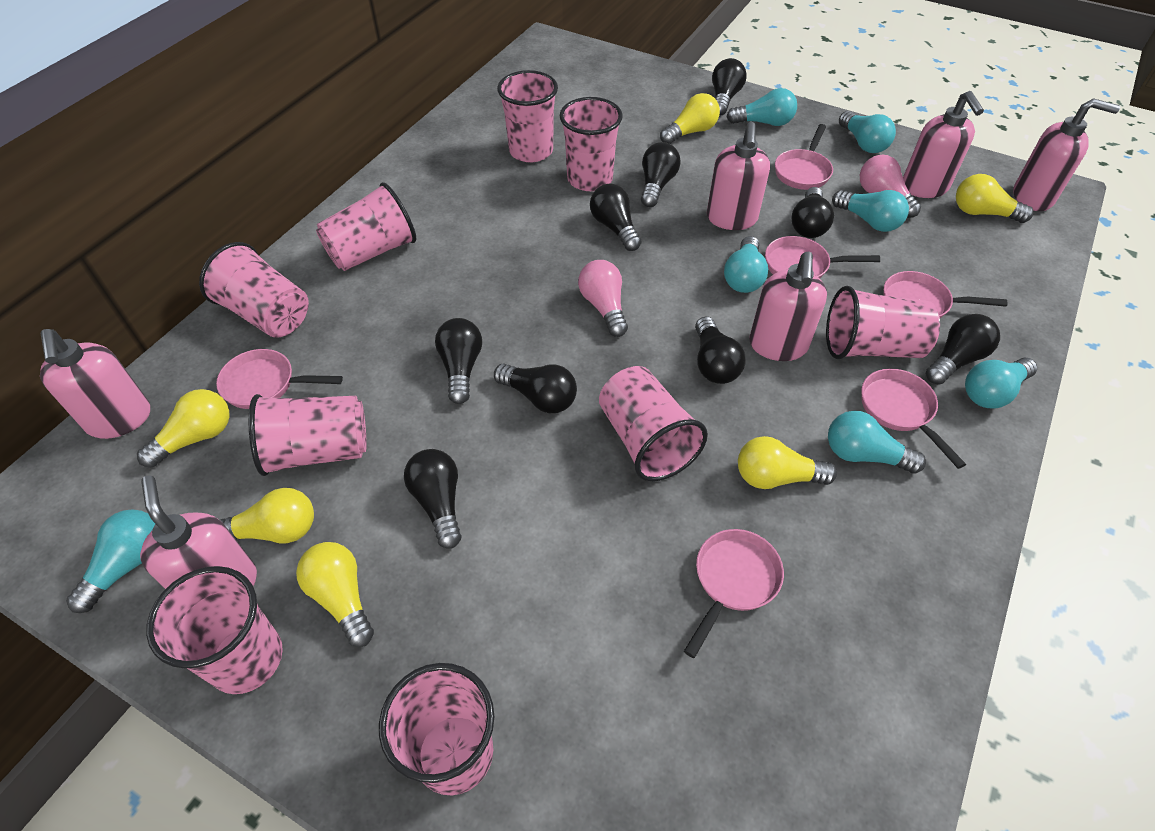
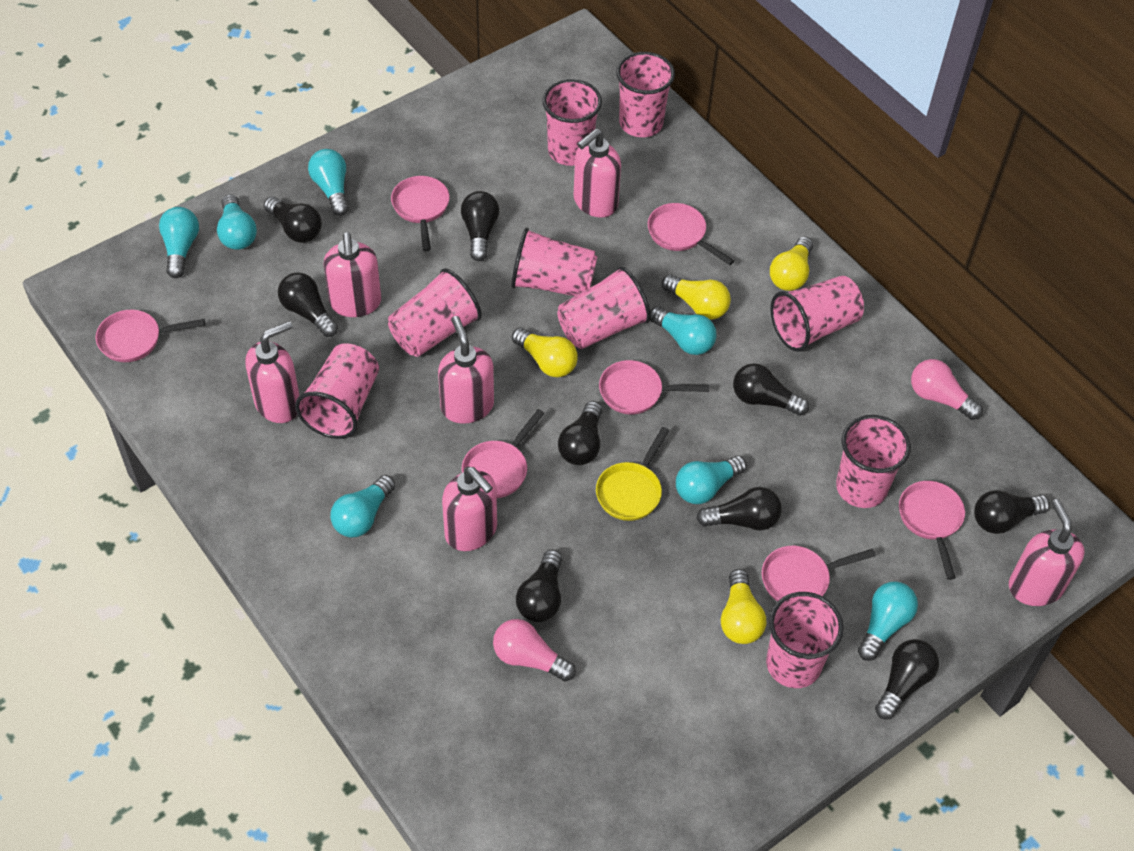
pink pan: [216,349,343,409] [684,529,784,658] [765,236,880,279] [775,124,833,190] [861,369,966,469] [883,271,1007,318] = 6 -> [96,310,205,362] [391,176,449,251] [462,409,545,498] [599,360,709,414] [648,203,734,265] [762,546,876,602] [899,481,965,580] = 7
yellow light bulb: [137,389,230,468] [220,488,314,543] [296,542,374,647] [660,93,720,144] [738,436,837,489] [956,174,1033,223] = 6 -> [512,328,578,377] [662,274,731,320] [721,569,766,644] [770,236,813,291] = 4
yellow pan: none = 0 -> [596,427,669,521] = 1

